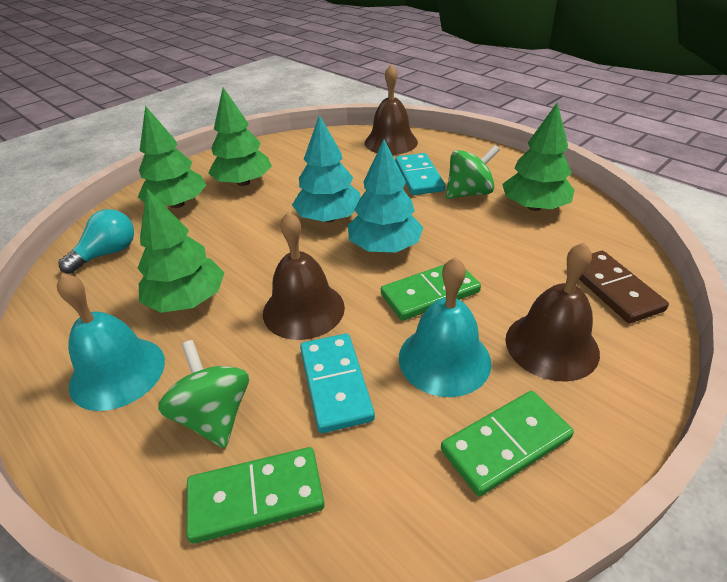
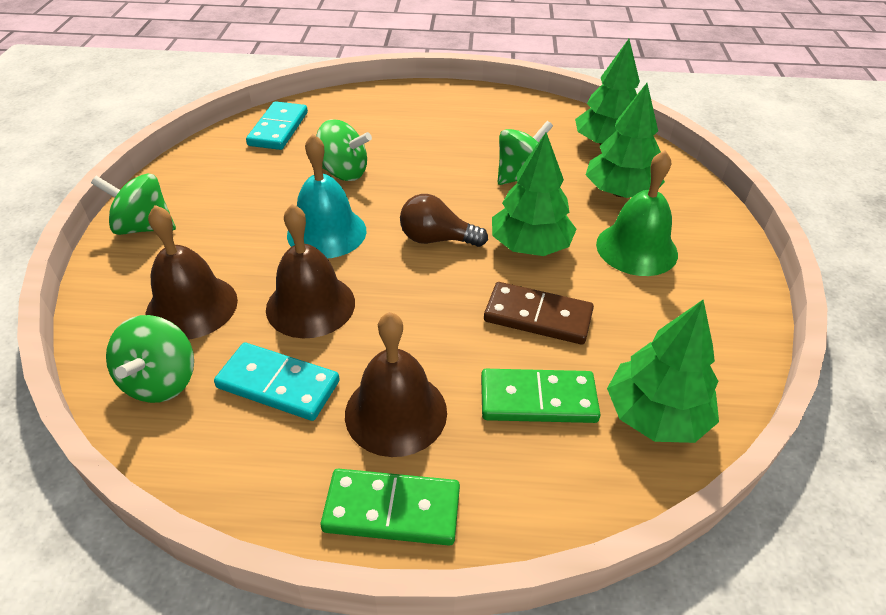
brown light bulb: none = 0 -> [400,194,488,247] = 1
green bell: none = 0 -> [596,150,678,276] = 1
green domino: [186,447,325,544] [381,264,481,321] [441,391,574,497] = 3 -> [320,468,460,546] [481,369,601,423] = 2
green spinning top: [158,340,249,448] [446,145,500,199] = 2 -> [91,174,176,235] [106,315,194,403] [316,119,372,181] [498,121,553,185] = 4
turquoise bell: [57,273,165,411] [399,257,492,397] = 2 -> [287,134,367,258] = 1
turquoise light bulb: [59,209,134,274] = 1 -> none = 0
turquoise tree: [292,115,361,222] [348,139,423,252] = 2 -> none = 0

